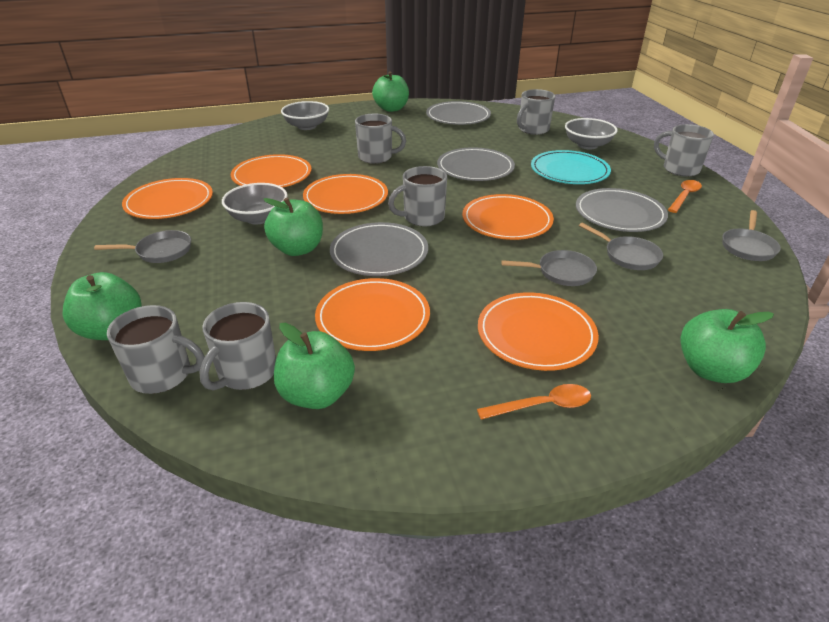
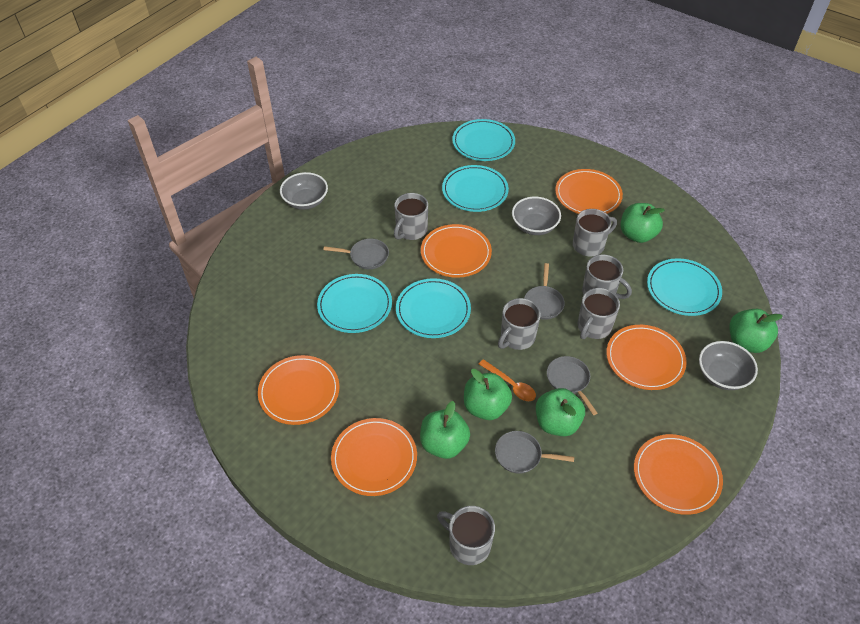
grey plate: [330,222,428,276] [426,101,491,125] [437,147,515,181] [576,188,668,232] = 4 -> none = 0
orange spoon: [477,384,591,420] [668,180,702,213] = 2 -> [479,359,536,401] = 1
turquoise plate: [531,150,611,184] = 1 -> [317,274,392,333] [396,278,471,338] [442,165,509,212] [452,119,515,161] [647,258,722,316] = 5

